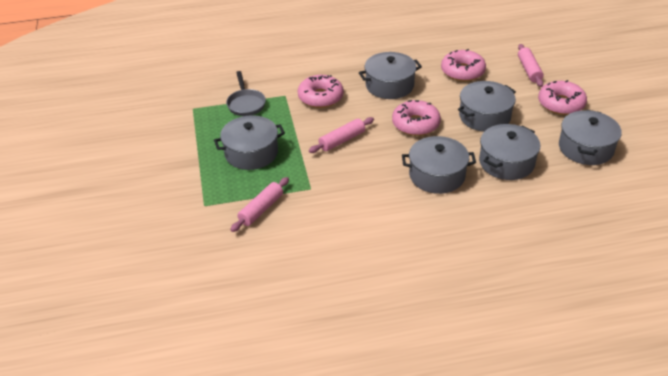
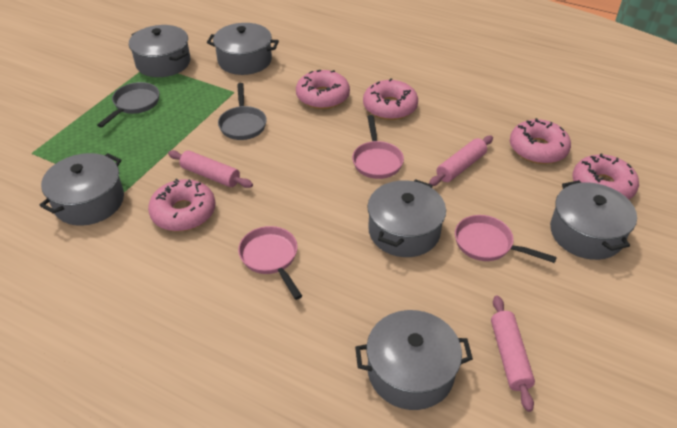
grey pan: [226,71,266,116] = 1 -> [97,82,159,128] [218,83,267,140] = 2
pink donut: [298,75,344,108] [392,100,441,136] [441,49,486,81] [538,80,587,115] = 4 -> [148,178,215,232] [296,70,350,109] [363,78,418,120] [510,118,571,164] [573,153,639,200] = 5
pink pan: none = 0 -> [238,226,302,300] [352,115,404,179] [455,215,557,263] = 3

